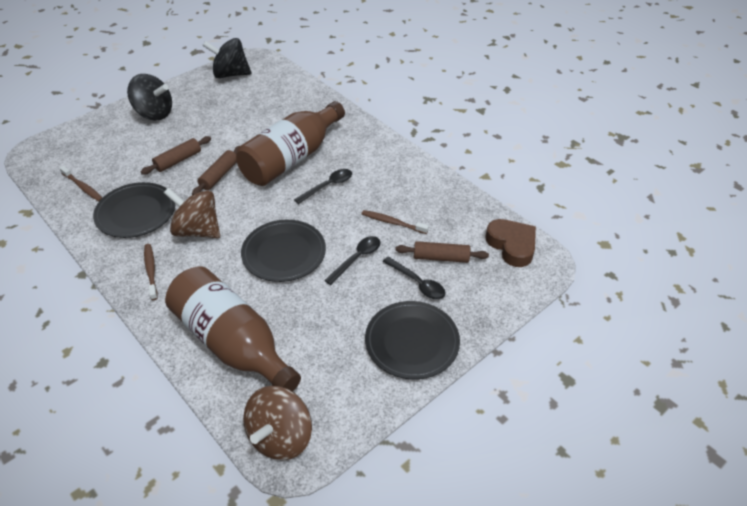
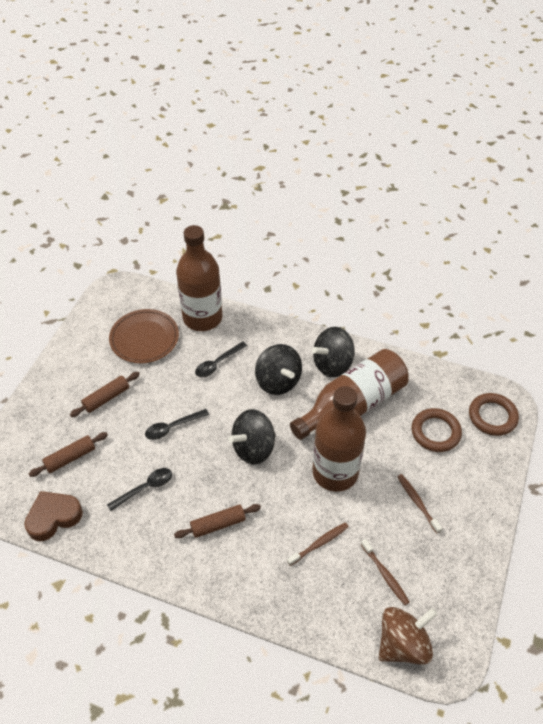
black plate: [93,182,175,238] [241,220,326,282] [365,301,460,379] = 3 -> none = 0
black spinning top: [127,74,172,120] [202,38,251,78] = 2 -> [228,409,276,464] [255,344,302,395] [312,327,355,377] = 3
brown bottle: [165,266,301,391] [236,101,345,186] = 2 -> [176,225,223,331] [290,349,409,440] [313,386,366,492] = 3
brown plate: none = 0 -> [109,309,179,363] = 1
brown ring: none = 0 -> [411,408,462,452] [469,393,519,436] = 2
brown spinning top: [164,188,220,238] [243,386,312,460] = 2 -> [379,607,438,665] = 1

